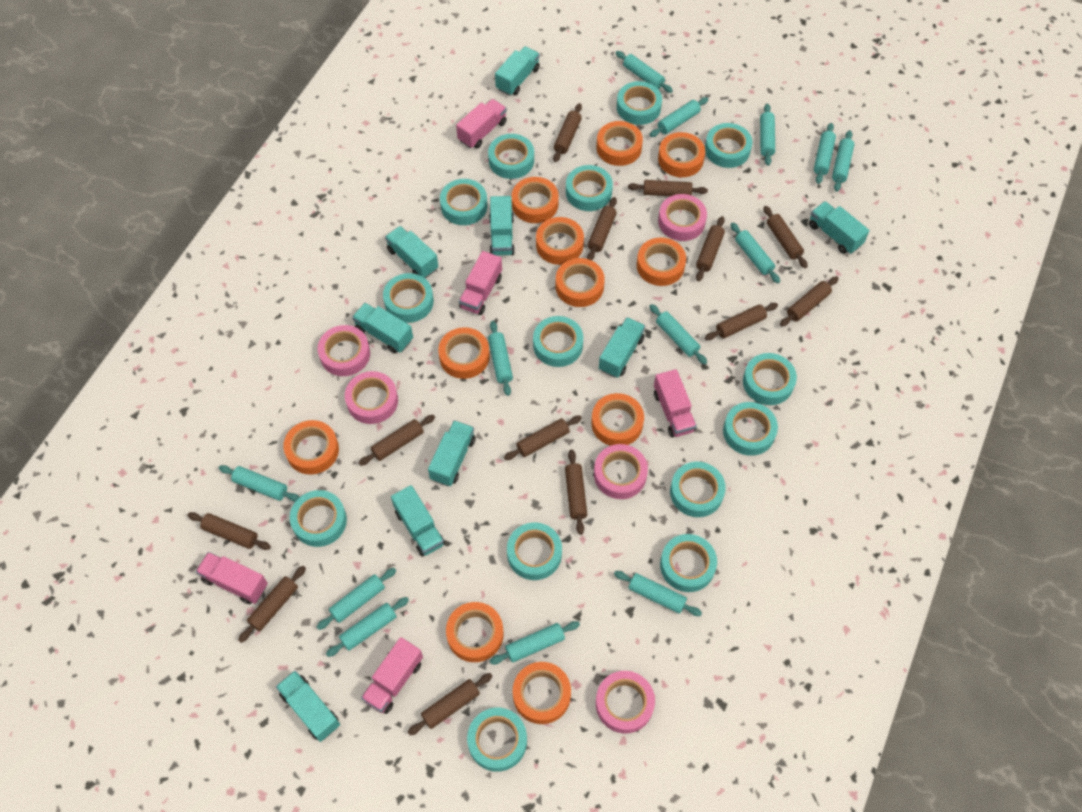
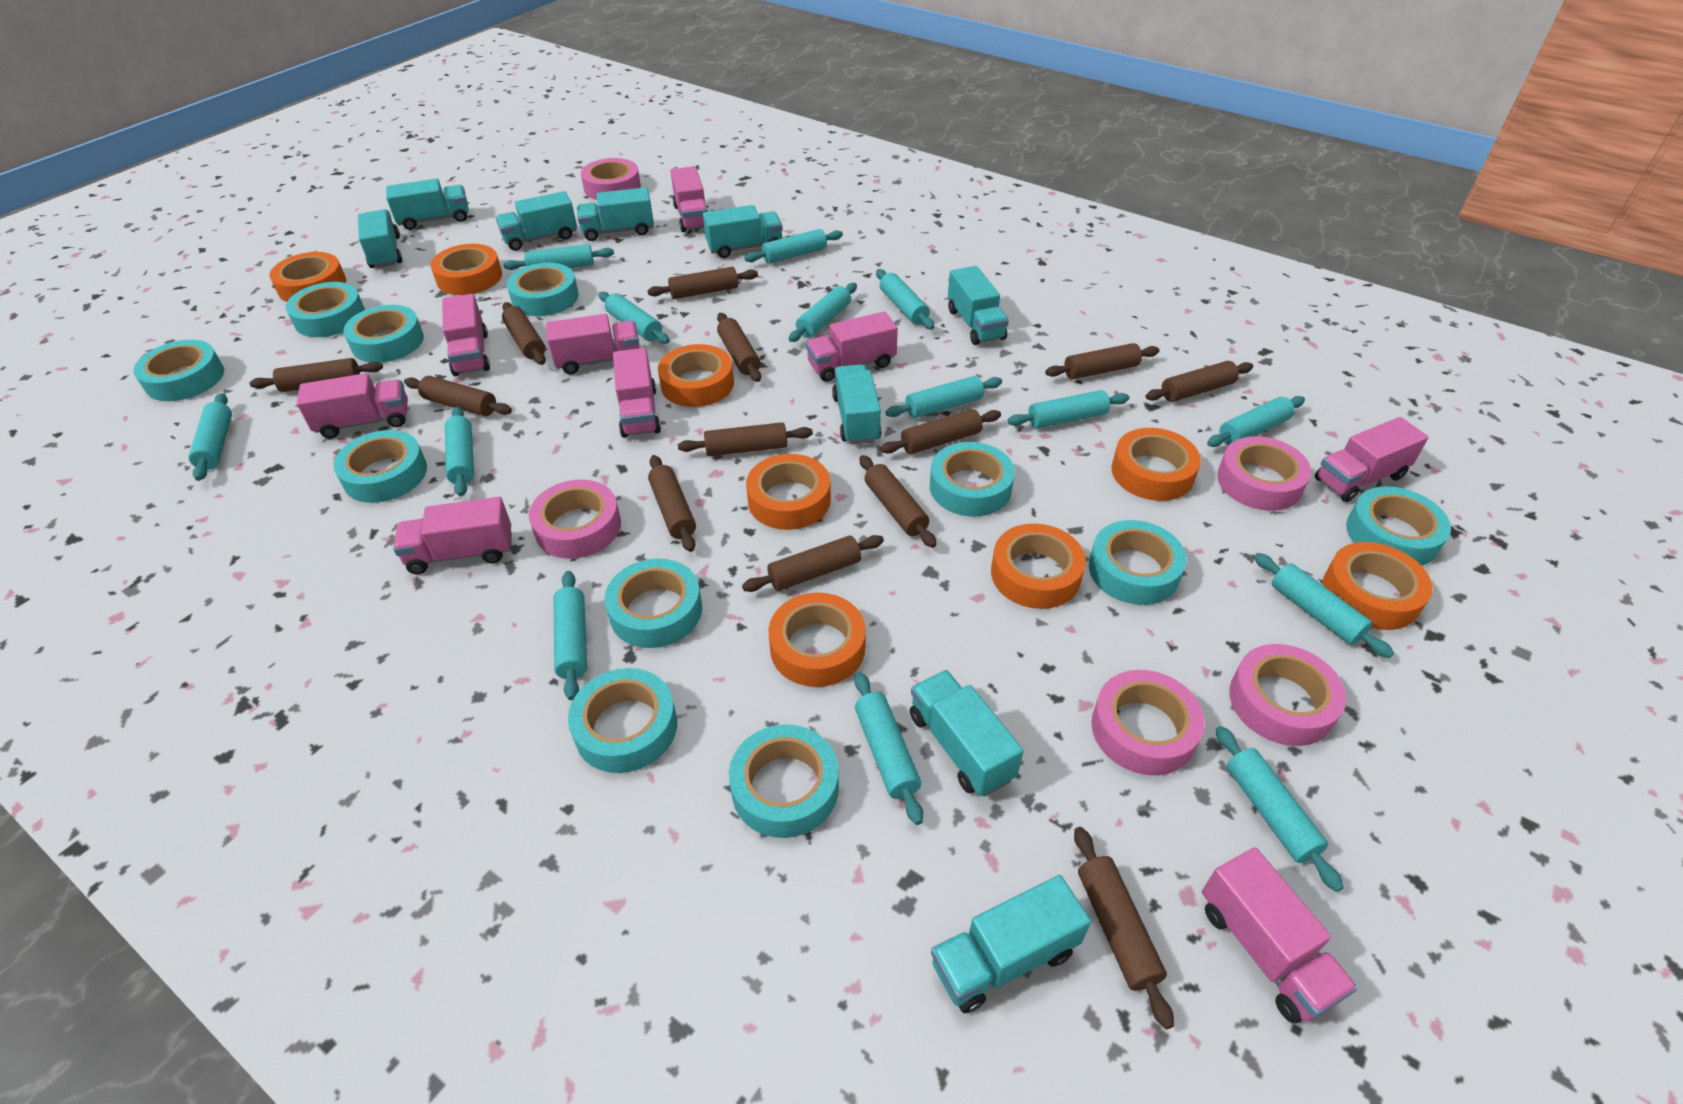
orange tape: [283,420,339,475] [438,327,490,379] [446,602,503,662] [512,177,559,223] [513,662,571,724] [536,217,584,265] [556,258,605,307] [591,393,644,446] [596,121,643,166] [637,237,686,286] [658,132,705,177] = 11 -> [269,252,346,302] [431,244,502,295] [658,344,734,407] [746,454,831,530] [768,593,866,687] [991,524,1086,609] [1112,428,1201,501] [1322,542,1433,630] = 8
pink truck: [196,552,268,604] [361,637,423,714] [456,99,507,148] [459,251,502,315] [654,369,697,438] = 5 -> [297,373,408,439] [393,497,512,574] [442,294,490,376] [546,314,640,374] [613,348,661,438] [670,166,708,232] [806,312,898,382] [1202,847,1357,1024] [1315,417,1429,502] = 9
turquoise rolling pin: [219,465,300,502] [317,568,396,630] [326,597,409,657] [488,321,513,396] [490,621,580,664] [614,571,702,616] [615,51,673,93] [649,304,707,365] [650,97,708,137] [730,223,780,283] [760,104,775,166] [814,123,836,184] [832,130,854,192] = 13 -> [188,393,232,481] [445,407,474,496] [504,244,614,270] [554,571,587,700] [598,291,670,344] [745,229,843,264] [789,283,857,342] [855,672,923,825] [876,269,934,330] [886,376,1002,418] [1008,390,1129,428] [1207,396,1305,447] [1216,726,1343,892] [1254,553,1394,658] = 14
turquoise tape: [290,490,347,547] [383,273,434,323] [440,179,488,225] [467,708,527,772] [488,134,534,179] [507,523,562,580] [533,316,583,367] [566,165,613,211] [617,81,662,125] [660,534,717,592] [670,462,726,517] [705,123,752,168] [723,402,778,456] [743,353,797,405] = 14 -> [133,339,224,401] [286,282,365,337] [333,430,427,503] [343,305,424,363] [507,263,579,316] [568,668,677,773] [604,558,702,648] [729,724,839,838] [930,442,1015,516] [1089,520,1186,605] [1346,486,1451,566] = 11

